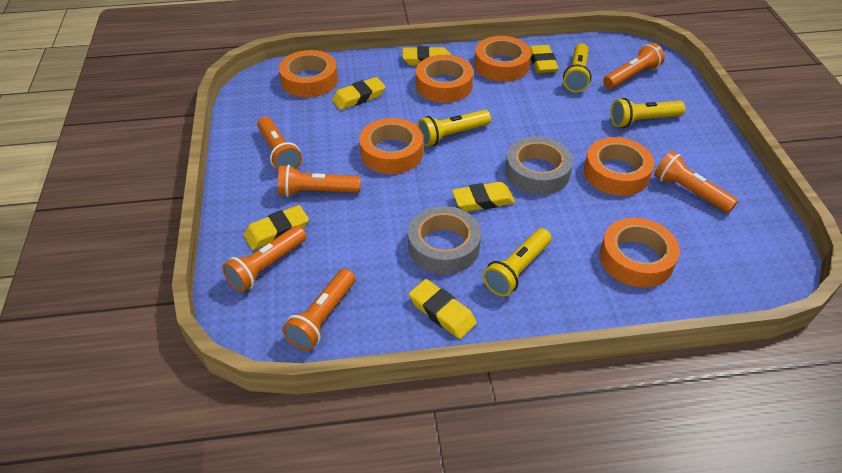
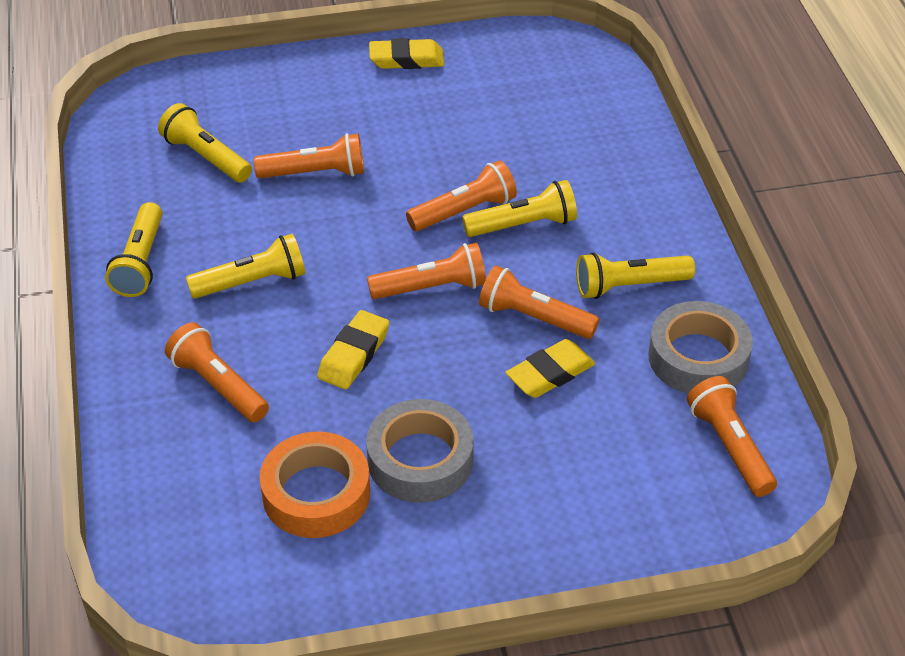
orange tape: [279,50,338,98] [359,118,423,174] [416,55,473,103] [474,36,531,82] [584,137,654,196] [600,218,680,288] = 6 -> [260,432,370,538] = 1
yellow eraser: [244,205,309,250] [332,77,385,110] [403,46,451,66] [409,279,477,339] [452,182,515,212] [530,45,559,73] = 6 -> [317,310,389,389] [369,38,444,69] [505,339,595,398] = 3
yellow flashlight: [417,110,491,146] [483,228,552,296] [563,43,591,92] [610,98,686,128] = 4 -> [105,202,162,297] [158,103,252,183] [186,234,305,299] [462,180,577,237] [576,252,695,299] = 5

